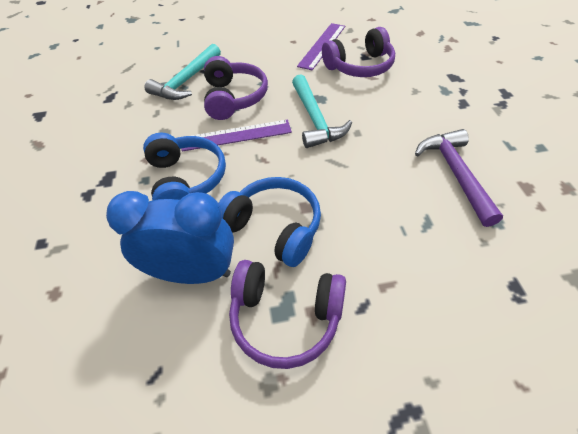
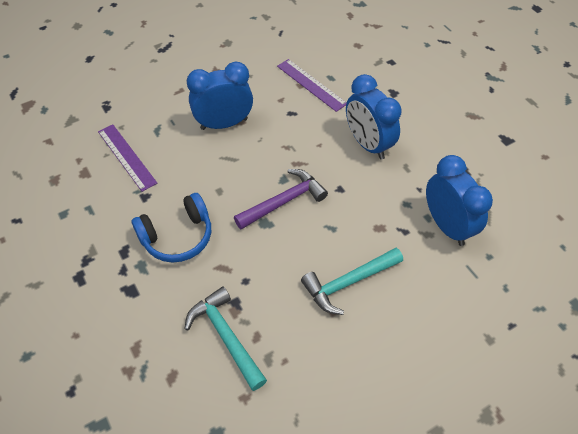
blue clock: [106,191,234,284] = 1 -> [187,61,253,130] [346,74,402,160] [426,155,493,246] = 3
blue headphones: [143,132,226,201] [218,177,321,267] = 2 -> [132,193,211,263] = 1
purple headphones: [204,56,268,120] [229,260,346,369] [322,27,395,77] = 3 -> none = 0

